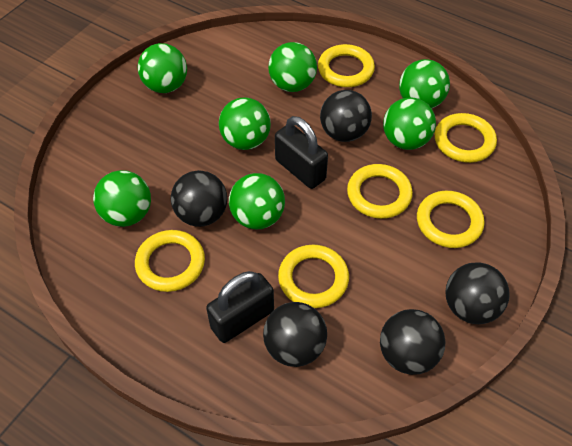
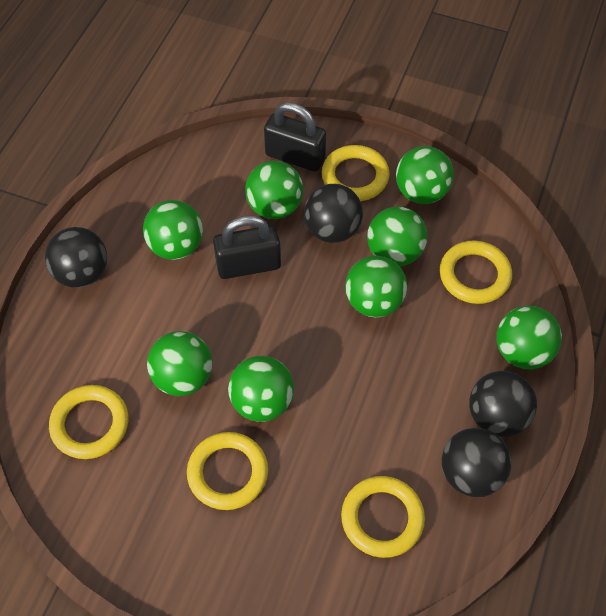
black ball: [171,170,227,227] [263,302,327,367] [320,90,372,142] [380,309,445,375] [446,262,510,324] = 5 -> [45,227,107,288] [304,184,363,243] [442,428,511,497] [469,371,537,437] = 4
green ball: [93,170,151,227] [138,43,187,93] [219,97,271,150] [229,173,285,229] [268,42,317,92] [383,97,436,150] [399,59,450,109] = 7 -> [143,200,203,260] [147,331,212,396] [228,356,294,422] [245,161,303,219] [345,256,407,317] [367,206,427,266] [396,146,454,204] [496,306,562,369] = 8
yellow ring: [135,230,205,292] [278,245,349,308] [318,44,375,87] [347,164,413,219] [417,191,484,248] [435,113,497,163] = 6 -> [49,385,129,459] [187,432,268,510] [321,145,390,201] [341,476,425,558] [440,240,512,304] = 5

